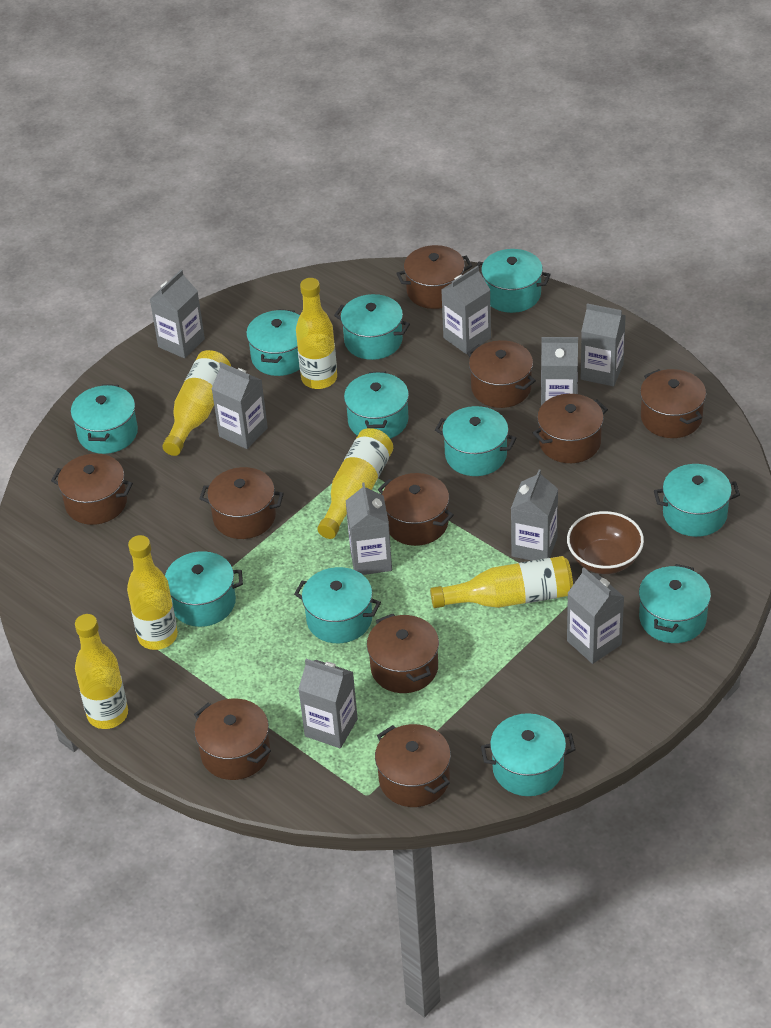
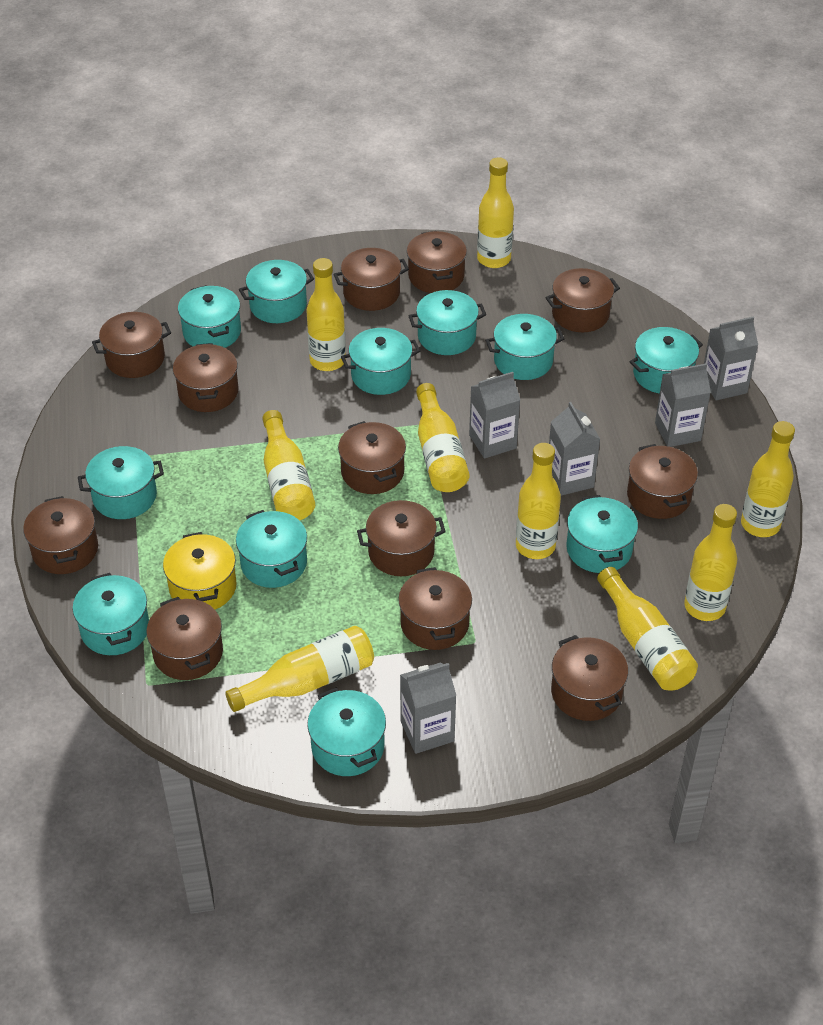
brown bowl: [567,511,644,574] = 1 -> none = 0
brown pot: [51,454,133,525] [194,699,271,780] [199,467,284,539] [367,614,439,693] [375,724,451,807] [378,473,454,546] [396,245,472,309] [467,340,536,408] [533,394,608,463] [640,369,706,438] = 10 -> [23,496,98,574] [92,312,171,378] [146,597,223,680] [173,343,238,412] [333,248,409,311] [338,421,406,494] [357,500,446,576] [398,567,472,650] [407,231,467,293] [545,268,620,332] [551,635,628,721] [627,444,698,519] = 12
grey carton: [150,270,205,358] [211,362,268,449] [298,659,358,748] [346,483,392,575] [441,266,491,354] [511,470,558,561] [541,337,578,406] [567,567,624,664] [581,303,626,386] = 9 -> [400,662,456,754] [469,372,520,459] [549,402,600,496] [655,363,711,447] [704,317,758,400] = 5
yellow bottle: [75,614,128,729] [127,535,178,650] [162,350,231,456] [296,278,337,389] [317,428,393,539] [430,556,573,608] = 6 -> [225,626,374,712] [262,410,315,520] [307,258,346,371] [416,383,469,492] [477,157,514,268] [516,443,561,559] [597,567,698,691] [684,504,737,621] [741,421,795,537] = 9
yellow pot: none = 0 -> [163,532,237,609] = 1

